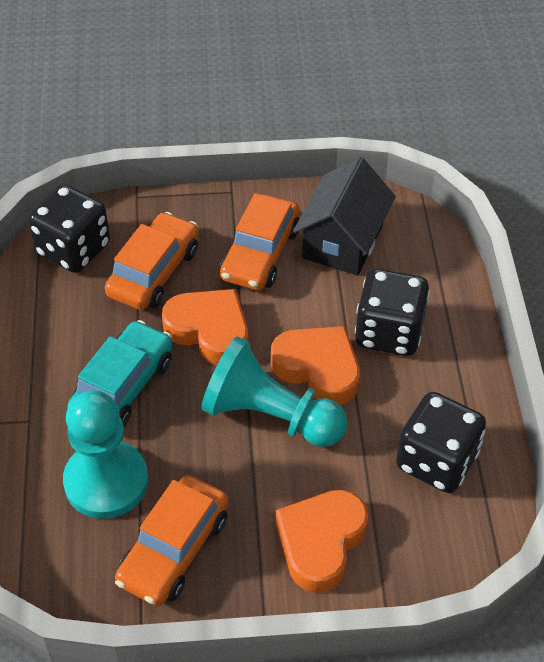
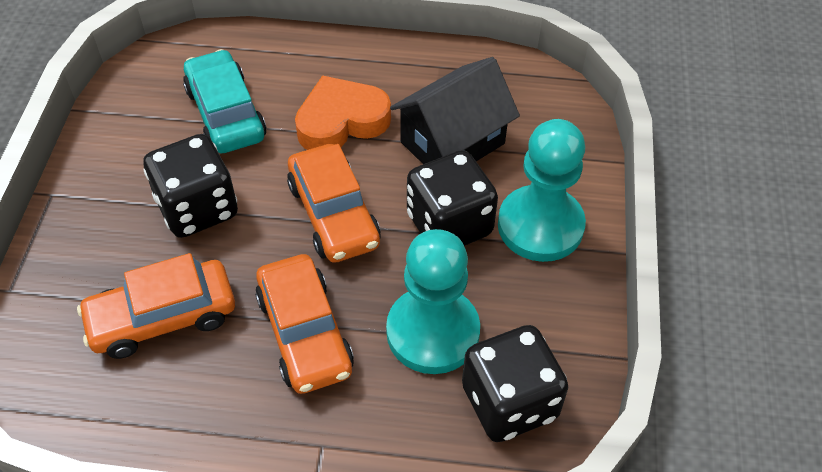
orange heart: [162,289,248,365] [271,326,360,405] [276,490,368,593] = 3 -> [295,75,391,150] = 1

